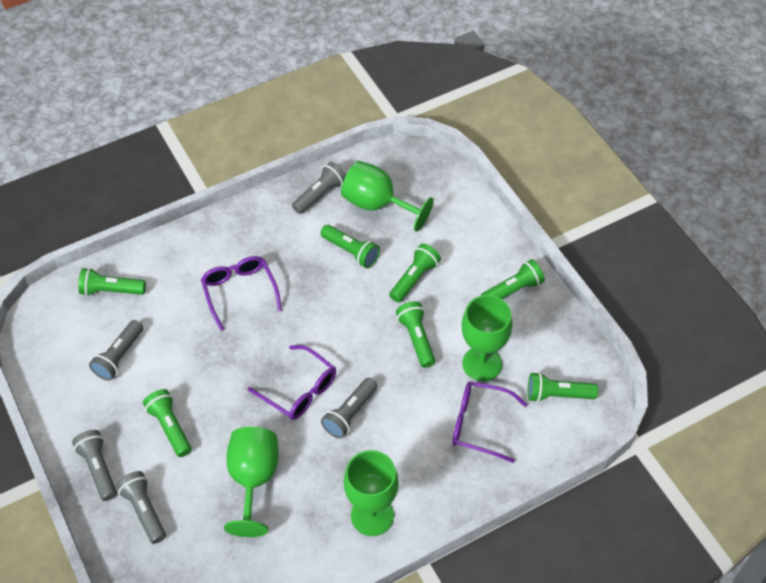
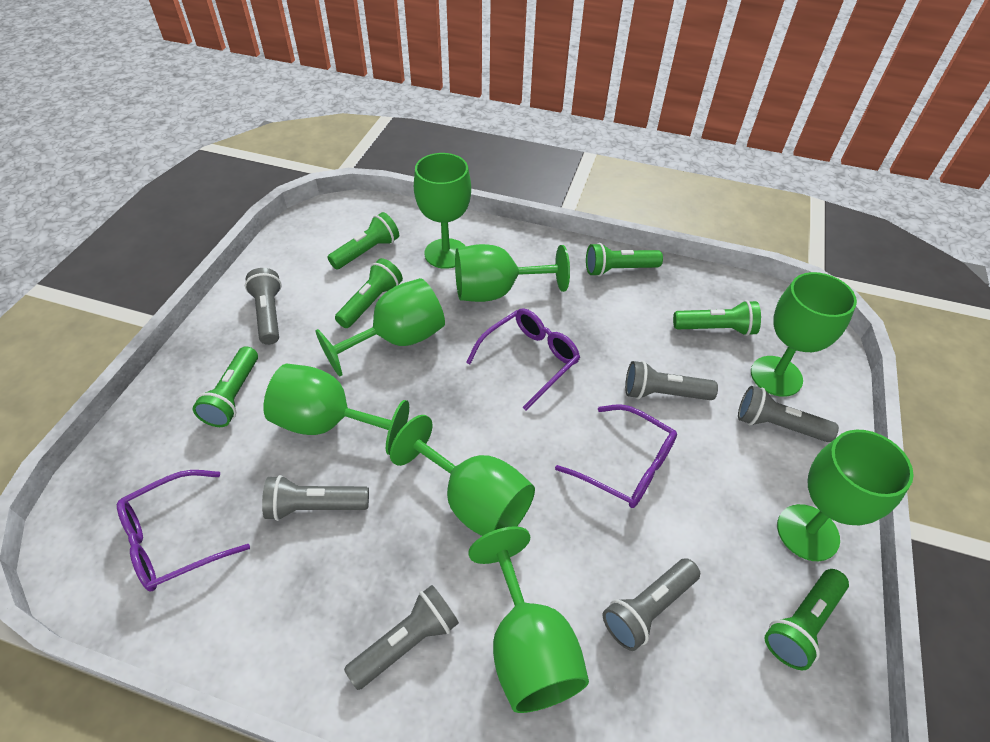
green flashlight: [78,268,146,296] [143,389,192,457] [320,225,380,268] [389,243,441,303] [396,301,435,368] [481,259,545,299] [528,372,598,402] = 7 -> [193,346,258,427] [327,212,399,270] [335,258,403,328] [586,243,663,276] [673,300,761,336] [764,569,849,670] = 6
green goblet: [224,427,279,537] [341,161,434,232] [344,450,399,536] [462,295,513,381] = 4 -> [263,364,409,455] [316,278,445,376] [390,415,535,536] [414,153,471,269] [455,244,570,302] [468,526,589,713] [751,272,857,397] [777,430,914,561] = 8
grey flashlight: [72,430,117,501] [89,320,143,381] [116,471,166,544] [292,162,346,214] [321,378,377,439] = 5 -> [245,268,282,345] [262,475,369,521] [344,585,459,690] [603,558,700,651] [625,361,718,400] [738,386,839,442] = 6

